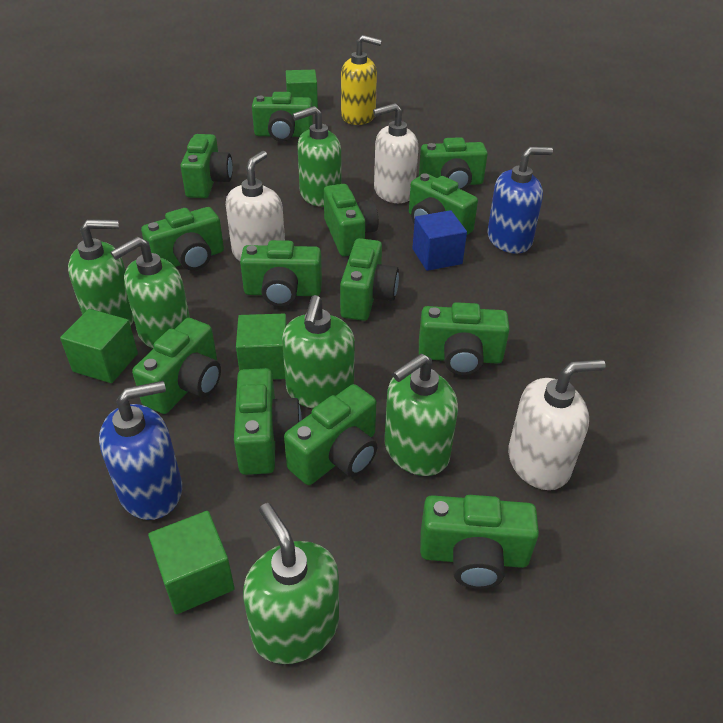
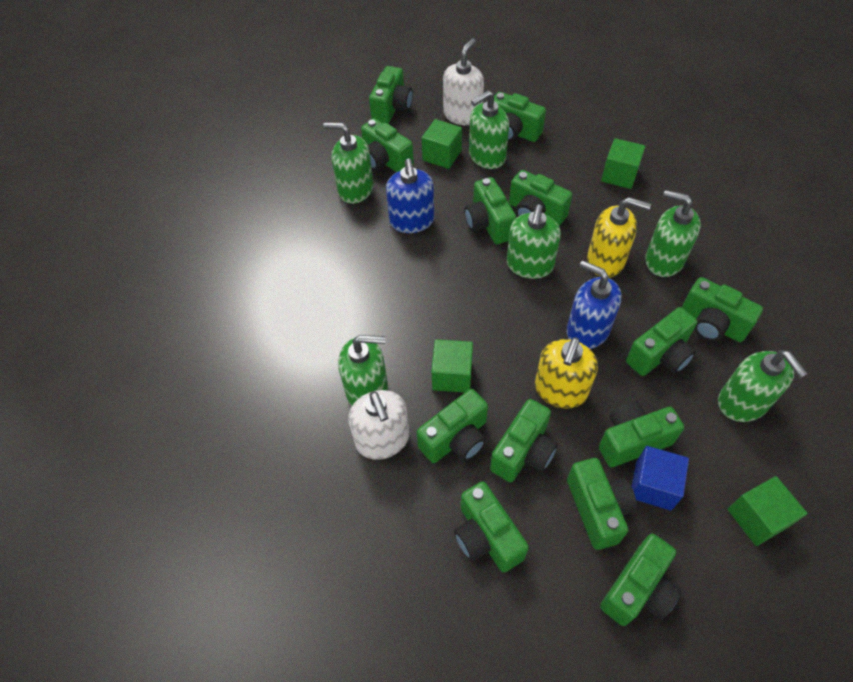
white soap dispenser: [226,151,285,261] [373,103,418,203] [508,359,606,490] = 3 -> [348,390,409,460] [443,39,484,125] = 2
yellow soap dispenser: [341,35,382,125] = 1 -> [535,337,598,409] [587,197,651,278] = 2

